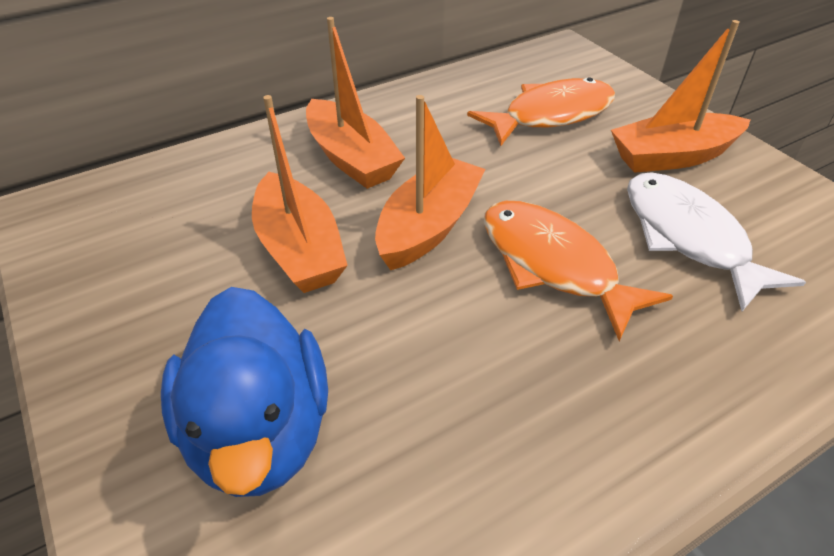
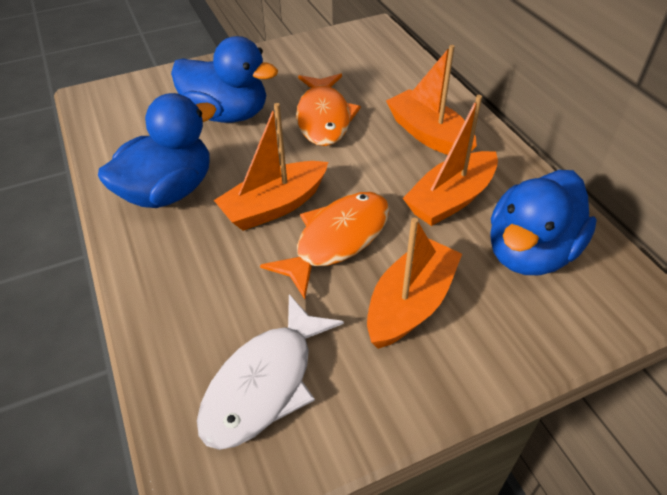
blue duck: [161,287,328,497] = 1 -> [98,93,217,208] [171,36,278,123] [490,170,597,275] = 3

